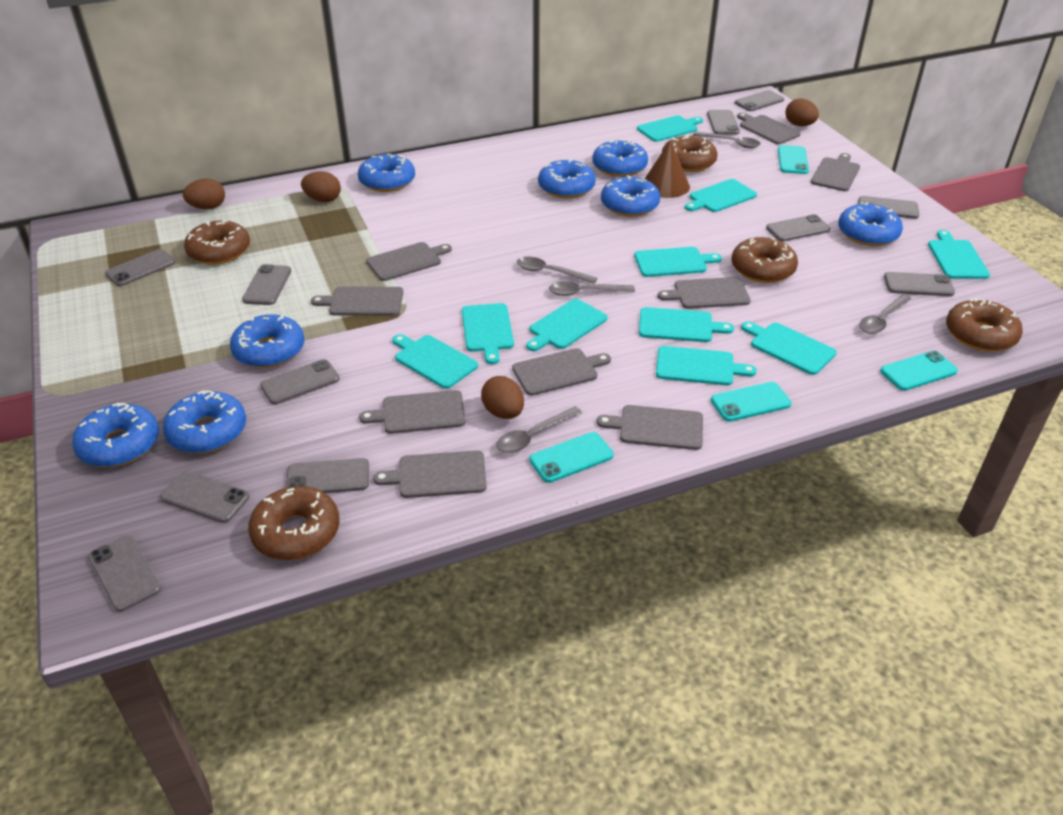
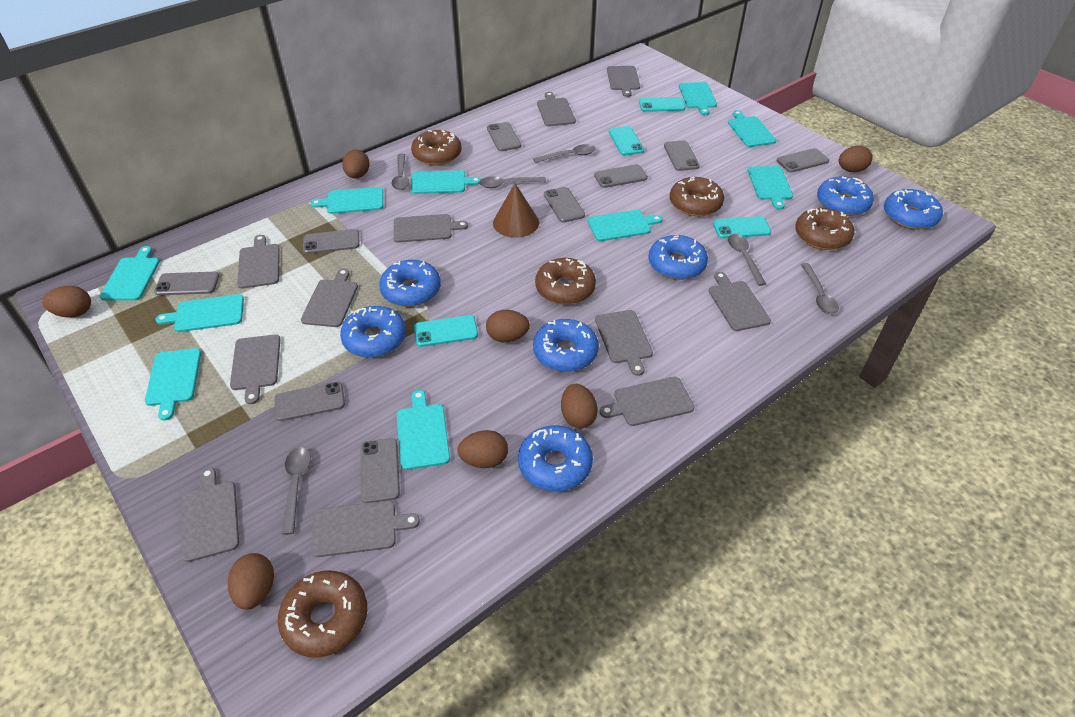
blue donut: [72,403,159,467] [163,390,246,453] [230,314,304,368] [358,153,415,192] [538,159,596,198] [592,139,648,177] [601,175,660,217] [838,202,903,246] = 8 -> [340,306,406,358] [379,260,441,307] [518,425,593,492] [533,319,599,372] [648,235,708,280] [817,176,874,216] [884,189,943,230] = 7
brown egg: [183,179,225,209] [301,171,341,202] [481,376,524,419] [785,98,819,126] = 4 -> [42,286,91,318] [228,553,274,610] [342,150,370,179] [457,430,508,468] [486,310,530,342] [561,384,598,428] [839,145,872,172] = 7
grey cutting board: [311,286,403,316] [359,390,466,434] [366,242,452,281] [373,450,487,498] [512,348,611,396] [597,405,703,450] [658,277,751,309] [737,113,801,144] [811,153,860,191] = 9 -> [181,467,239,562] [230,334,280,404] [237,235,280,289] [301,268,358,327] [311,500,420,557] [394,214,468,243] [537,92,576,126] [595,310,653,376] [600,377,694,426] [607,66,640,97] [709,272,771,331] = 11
grey phone: [88,535,161,612] [105,249,176,286] [160,471,249,523] [242,264,291,305] [260,359,339,404] [286,458,369,493] [707,110,740,135] [735,90,784,111] [766,214,830,242] [858,196,919,219] [884,272,955,296] = 11 -> [154,272,219,295] [274,382,345,421] [303,229,360,254] [360,438,400,503] [487,122,521,151] [544,187,585,223] [594,164,648,188] [664,140,700,171] [777,148,829,172] = 9
grey spoon: [497,406,582,453] [517,257,597,284] [549,281,635,296] [693,132,761,148] [859,294,911,334] = 5 -> [282,447,311,535] [392,154,409,190] [479,176,546,188] [533,144,595,163] [728,234,766,286] [801,263,839,314] = 6

